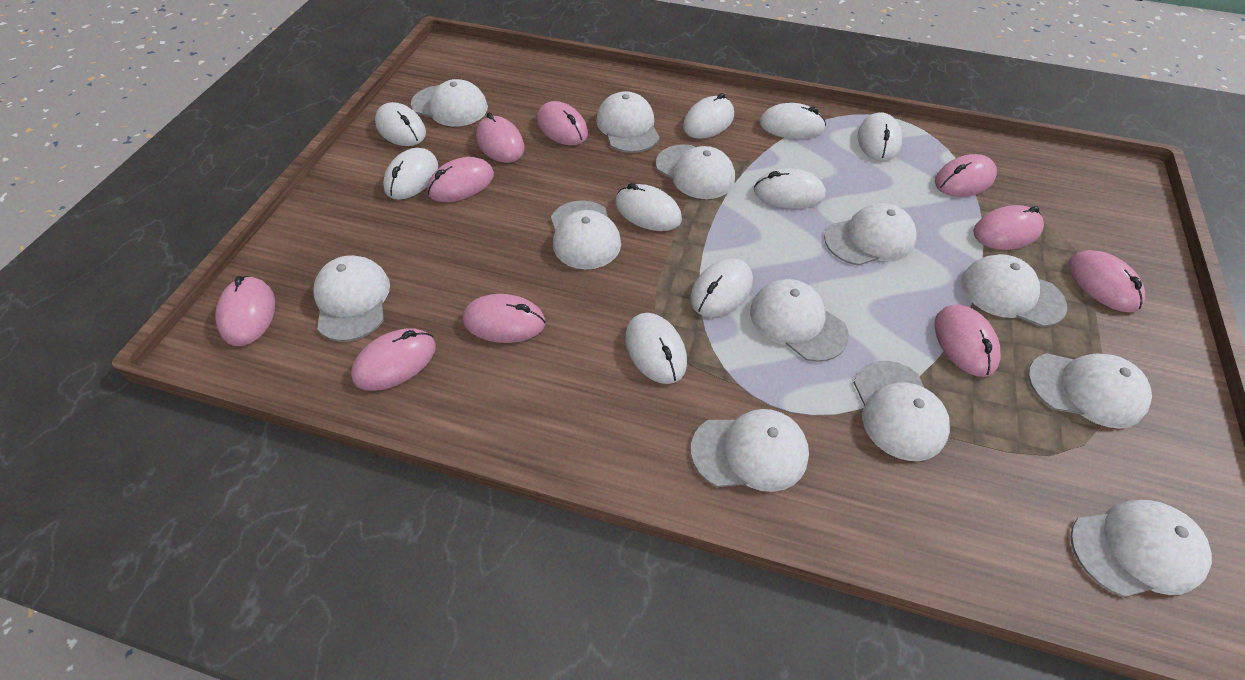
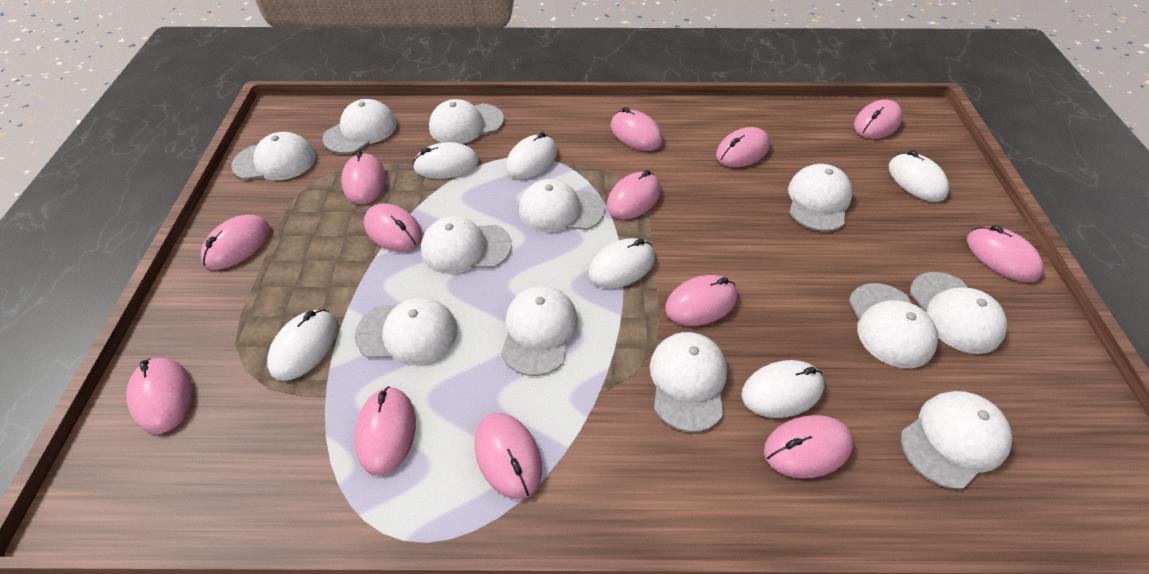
pink mouse: [215,276,275,346] [351,328,436,391] [427,157,494,202] [463,294,545,343] [476,112,525,163] [537,101,588,145] [934,304,1001,377] [935,154,997,197] [973,205,1044,250] [1068,250,1145,312] = 10 -> [126,358,193,434] [201,215,270,269] [341,151,386,204] [354,386,416,476] [364,204,423,252] [474,413,542,499] [607,170,661,219] [611,107,663,151] [665,275,737,326] [716,127,770,167] [764,415,853,478] [854,99,903,139] [967,225,1043,282] = 13
white mouse: [375,102,426,146] [383,148,438,200] [615,183,682,231] [625,313,687,384] [683,93,734,139] [690,258,753,317] [754,168,826,209] [759,103,826,139] [858,112,902,161] = 9 -> [267,310,337,381] [413,142,479,179] [506,132,557,179] [588,238,655,288] [742,360,824,418] [889,150,949,202] = 6

